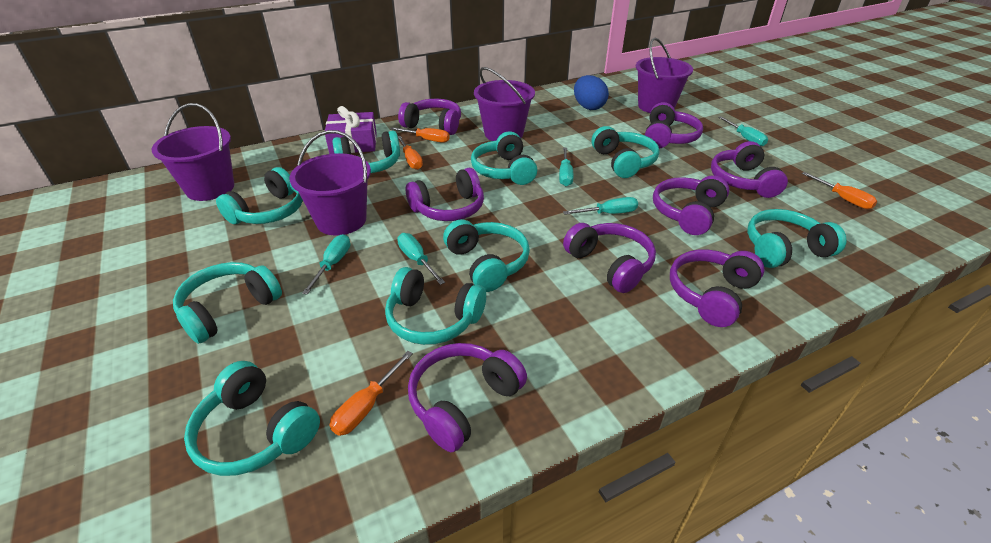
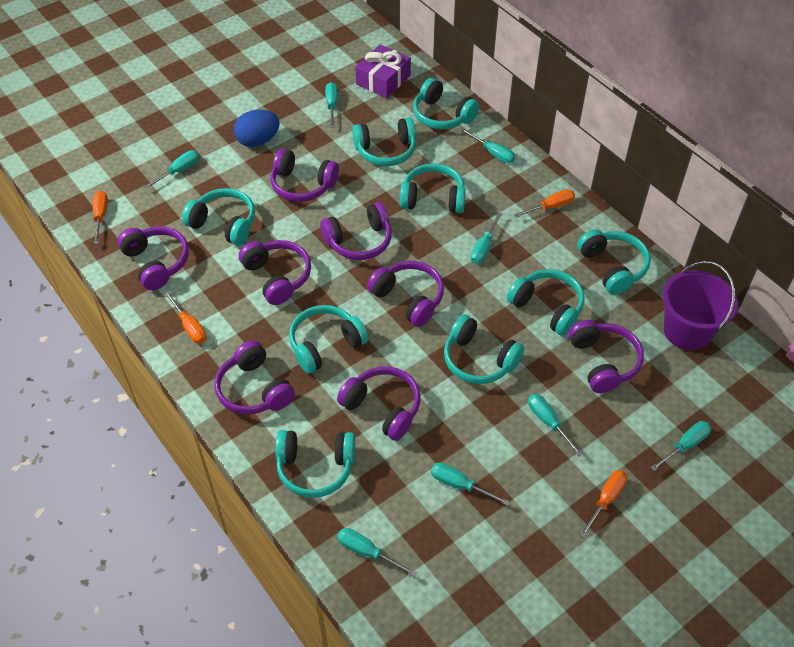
purple bucket: [152,103,234,201] [289,130,371,236] [474,67,535,141] [636,38,693,113] = 4 -> [662,261,738,350] = 1
turquoise screwdriver: [302,234,351,295] [397,233,445,285] [559,148,574,186] [563,197,638,215] [718,116,768,146] = 5 -> [144,150,199,189] [325,82,338,127] [337,528,416,577] [431,463,510,506] [461,129,515,163] [471,212,502,264] [528,394,583,457] [650,421,711,471] = 8

